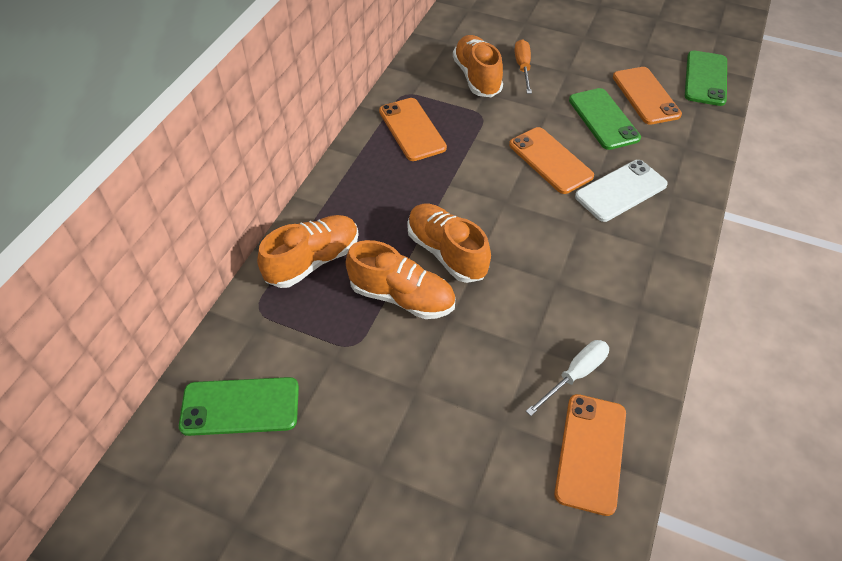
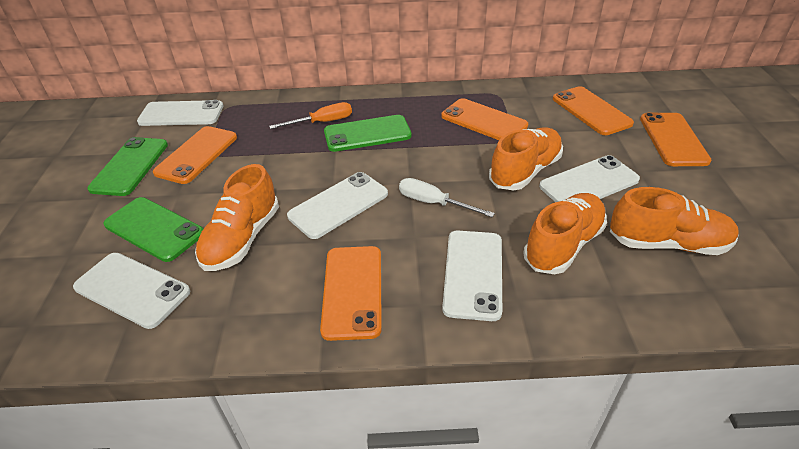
orange phone: [379,98,447,161] [509,127,594,194] [554,394,626,516] [613,67,682,125] = 4 -> [153,126,237,184] [320,246,382,341] [442,98,528,140] [553,86,634,135] [640,112,711,166] = 5
white phone: [575,160,668,222] = 1 -> [73,253,190,329] [137,100,224,126] [287,172,388,239] [442,231,502,321] [539,155,640,202] = 5

